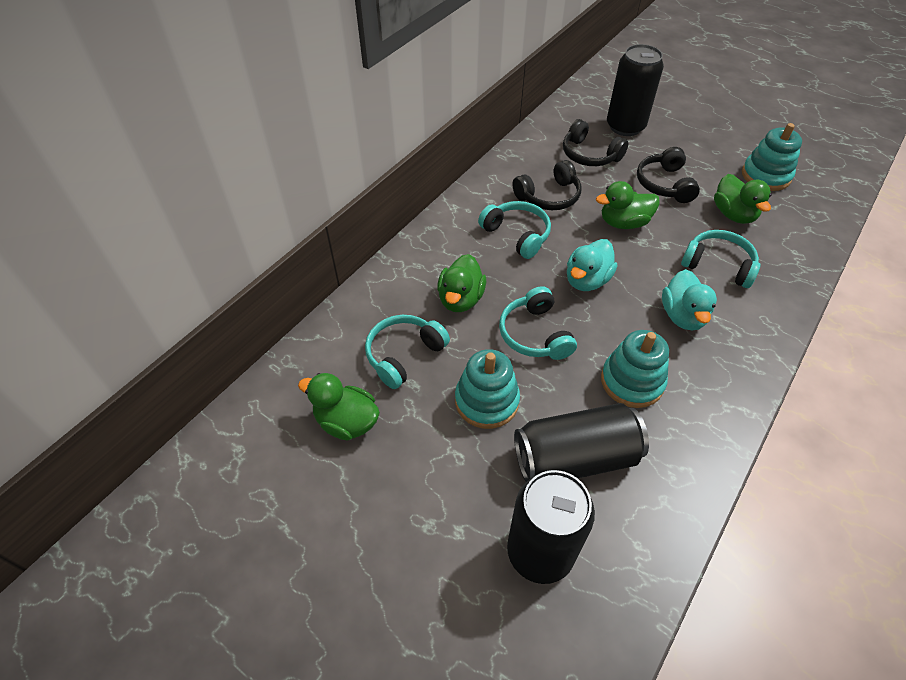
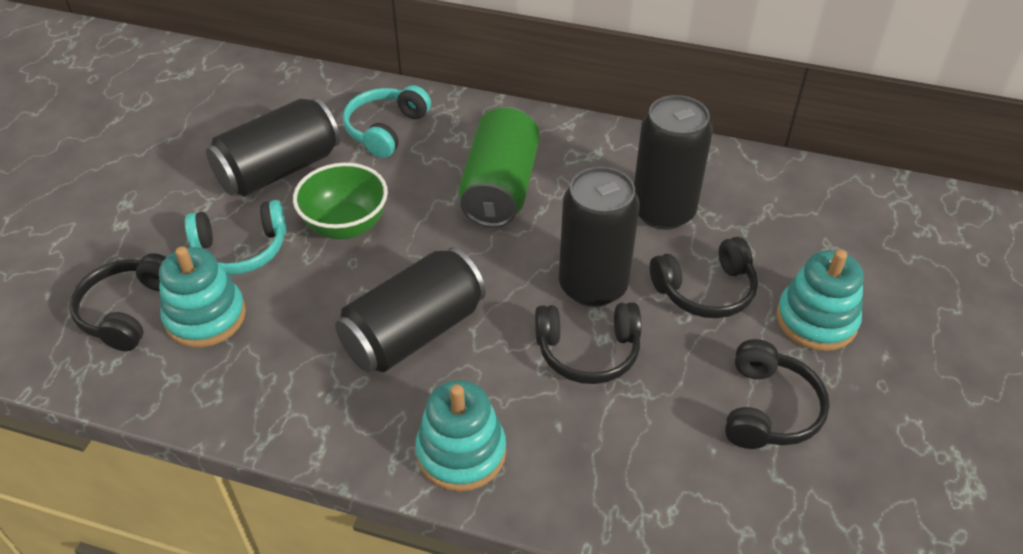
black can: [507,470,595,584] [514,403,649,482] [607,44,664,136] = 3 -> [206,98,340,197] [335,248,485,372] [559,167,640,307] [634,95,713,230] = 4
black headphones: [512,160,582,210] [563,119,628,166] [637,147,700,203] = 3 -> [69,253,166,351] [535,302,642,384] [650,237,758,318] [725,339,830,449] = 4
green bowl: none = 0 -> [293,163,388,239] = 1
green can: none = 0 -> [458,107,540,228] = 1
green duck: [298,373,380,441] [437,254,486,312] [596,181,660,229] [714,174,772,224] = 4 -> none = 0
turquoise duck: [567,239,617,291] [662,269,717,331] = 2 -> none = 0
turquoise headphones: [365,315,450,389] [478,201,551,259] [499,286,577,360] [681,230,760,288] = 4 -> [185,200,286,275] [343,85,431,158] = 2

